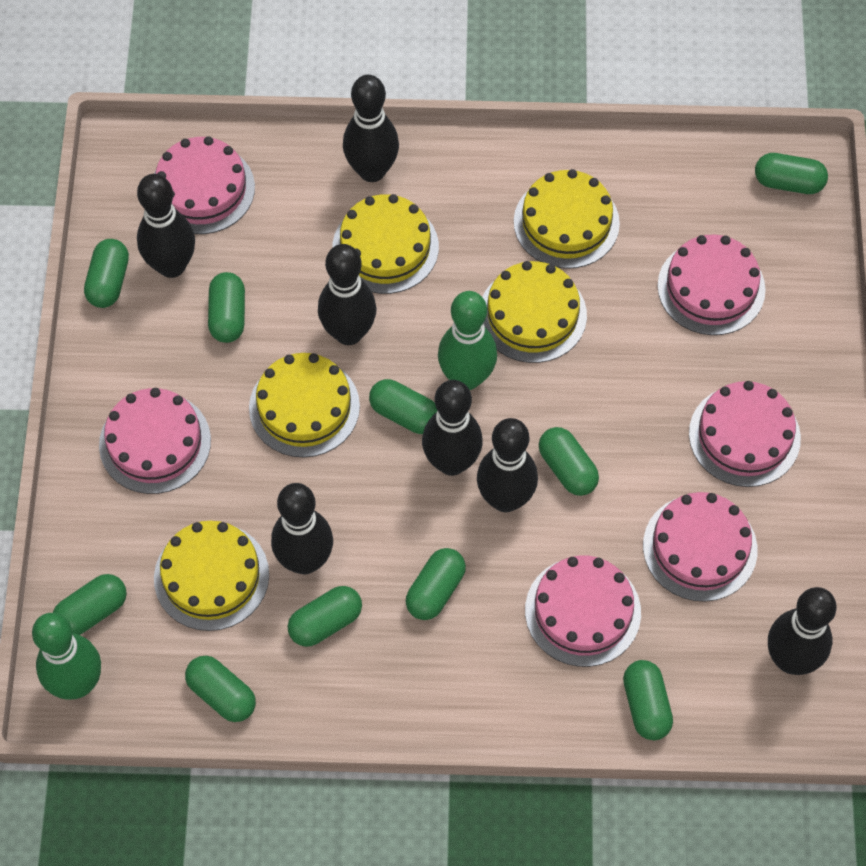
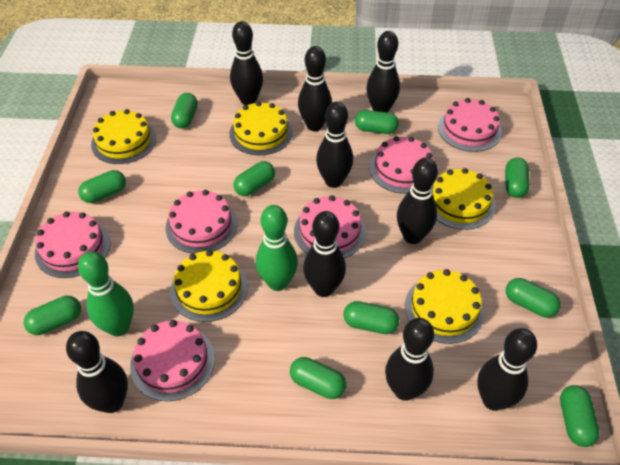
black bowling pin: [137,174,195,278] [271,483,333,574] [318,244,376,345] [343,75,399,182] [422,380,483,476] [477,418,538,512] [768,587,836,675] = 7 -> [66,331,128,413] [230,21,263,105] [298,46,332,131] [303,211,346,297] [316,102,353,188] [366,31,400,113] [385,318,434,401] [397,157,438,244] [477,328,537,411] = 9

